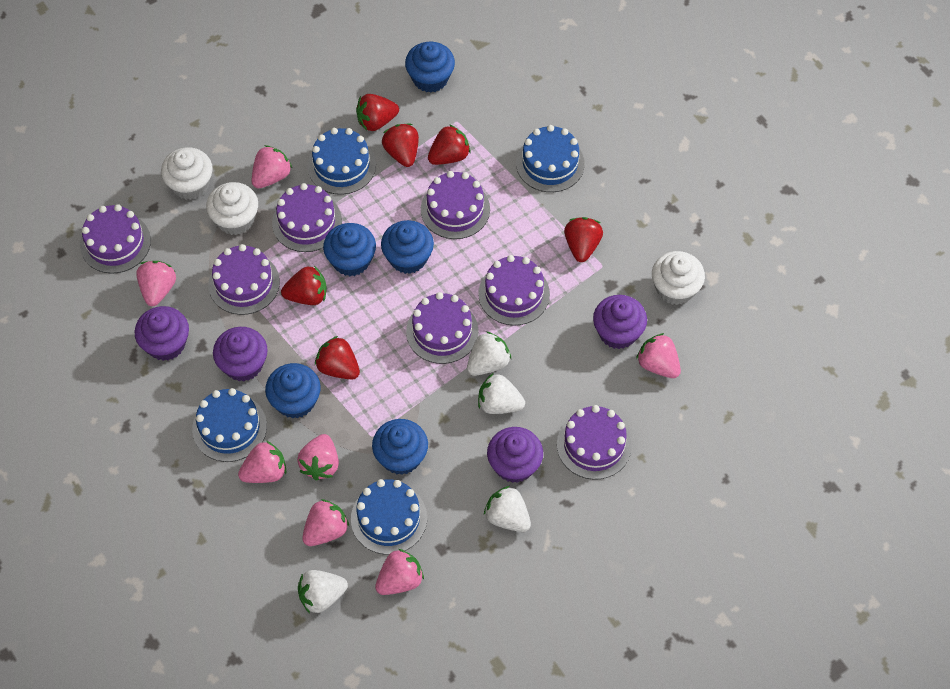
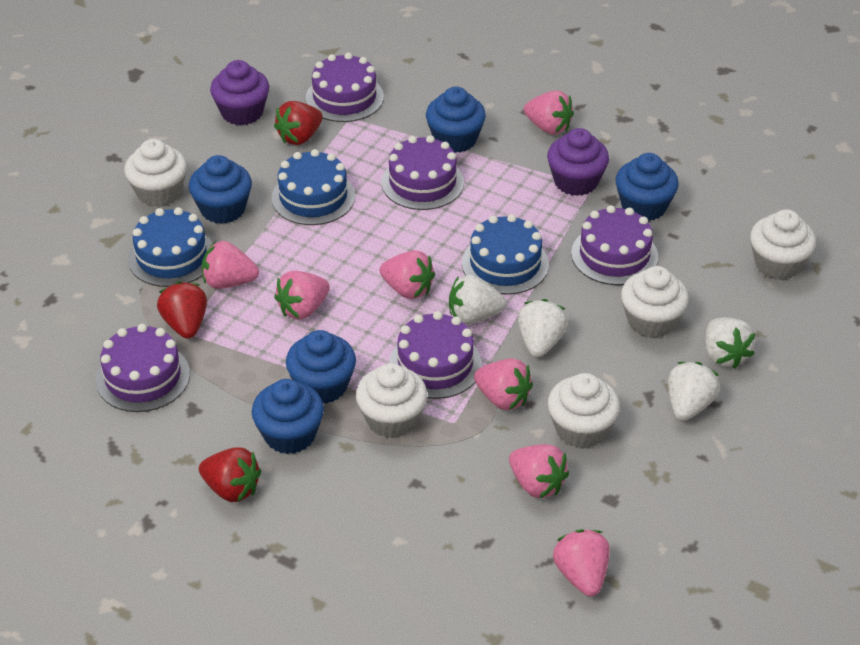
blue cake: [192,388,267,462] [307,128,376,195] [351,479,427,555] [516,125,585,192] = 4 -> [128,207,212,287] [271,149,355,225] [462,214,549,295] = 3
purple cake: [80,204,151,274] [208,244,280,315] [272,183,342,252] [406,292,478,364] [421,171,490,239] [478,255,550,325] [557,405,632,480] = 7 -> [96,324,190,412] [306,53,384,122] [382,135,464,210] [389,311,482,399] [571,205,658,285] = 5
purple cupcake: [135,306,189,361] [213,327,268,381] [487,427,543,483] [593,295,647,349] = 4 -> [210,60,269,125] [547,128,609,196] = 2
red strawberry: [281,266,327,305] [315,336,360,379] [356,94,399,131] [382,124,419,167] [428,124,471,165] [564,217,603,262] = 6 -> [157,281,207,339] [199,447,261,502] [274,101,323,145] = 3
white cupcake: [161,147,213,200] [206,182,258,235] [652,251,705,305] = 3 -> [125,139,187,207] [356,363,427,438] [548,373,620,448] [621,266,689,338] [750,209,816,280] = 5

